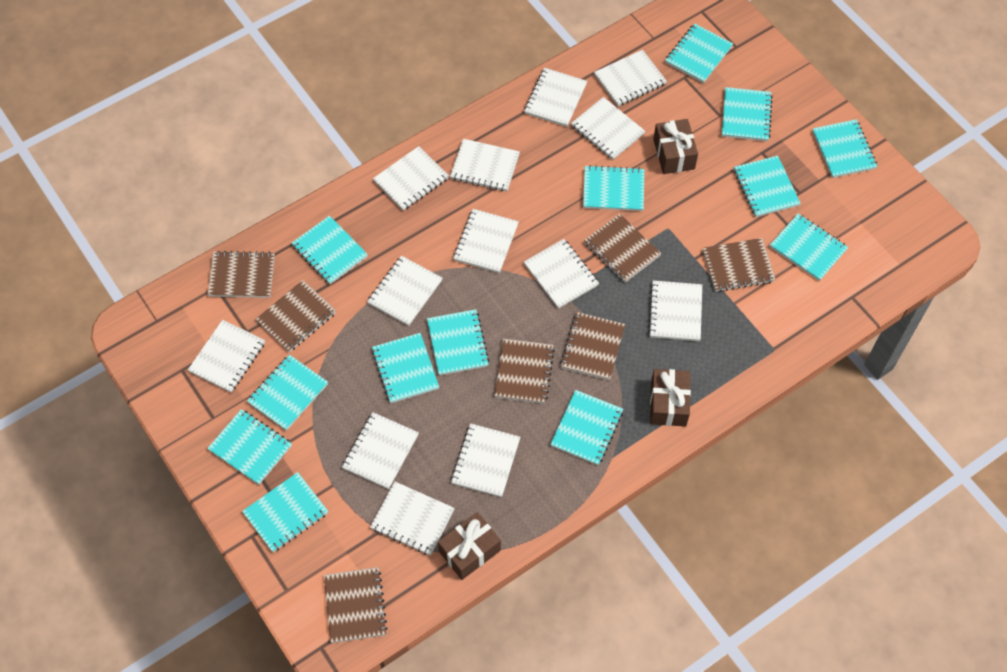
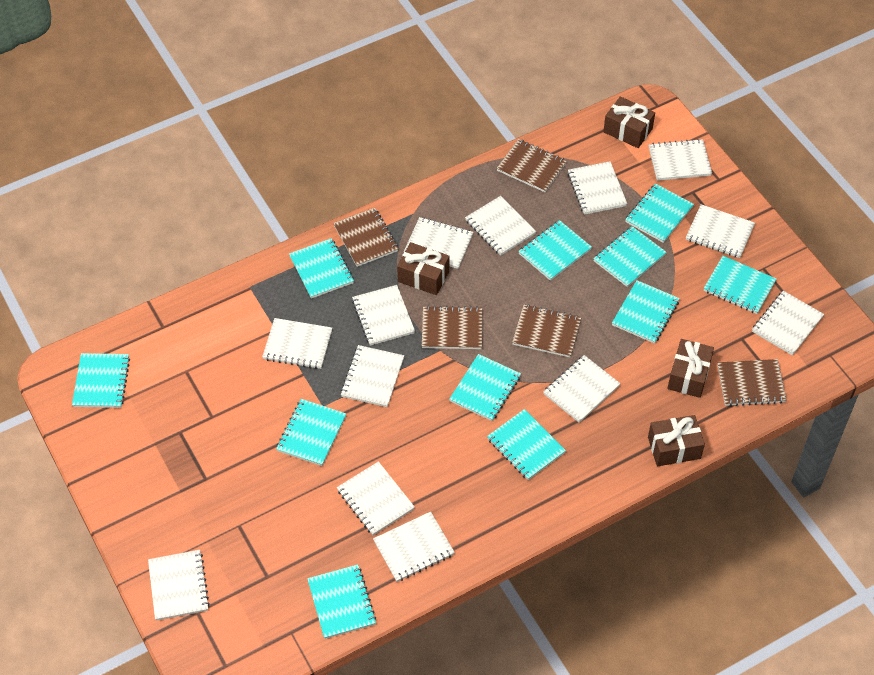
brown gift: [438,512,501,580] [650,369,691,427] [653,119,698,174] = 3 -> [397,242,449,295] [603,96,655,148] [648,415,705,466] [667,339,714,398] = 4
brown notebook: [207,251,275,298] [256,280,336,352] [324,567,388,643] [494,339,555,404] [560,312,625,380] [584,214,661,283] [703,238,776,292] = 7 -> [333,208,398,267] [422,306,482,349] [497,139,567,192] [512,304,581,357] [717,359,787,407] = 5
turquoise notebook: [207,409,292,485] [242,472,328,552] [247,355,328,431] [291,216,368,284] [372,333,439,403] [427,309,489,376] [550,390,623,465] [583,165,644,211] [665,24,733,83] [722,87,773,141] [734,156,801,217] [770,214,848,281] [812,119,877,178] = 13 -> [72,353,130,408] [276,399,346,466] [289,238,354,299] [307,564,376,639] [449,354,521,421] [487,409,566,480] [518,220,592,281] [593,226,666,287] [612,280,680,344] [625,184,694,243] [704,256,777,314] = 11

